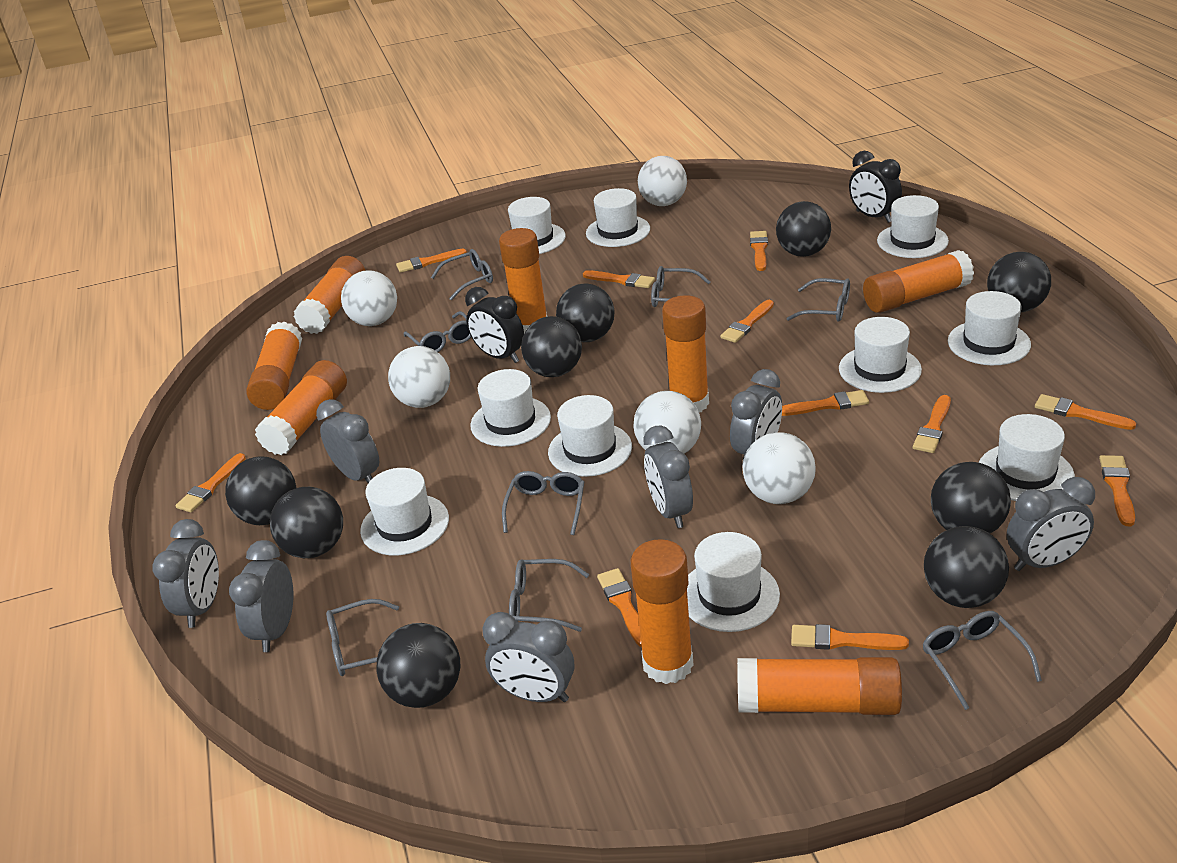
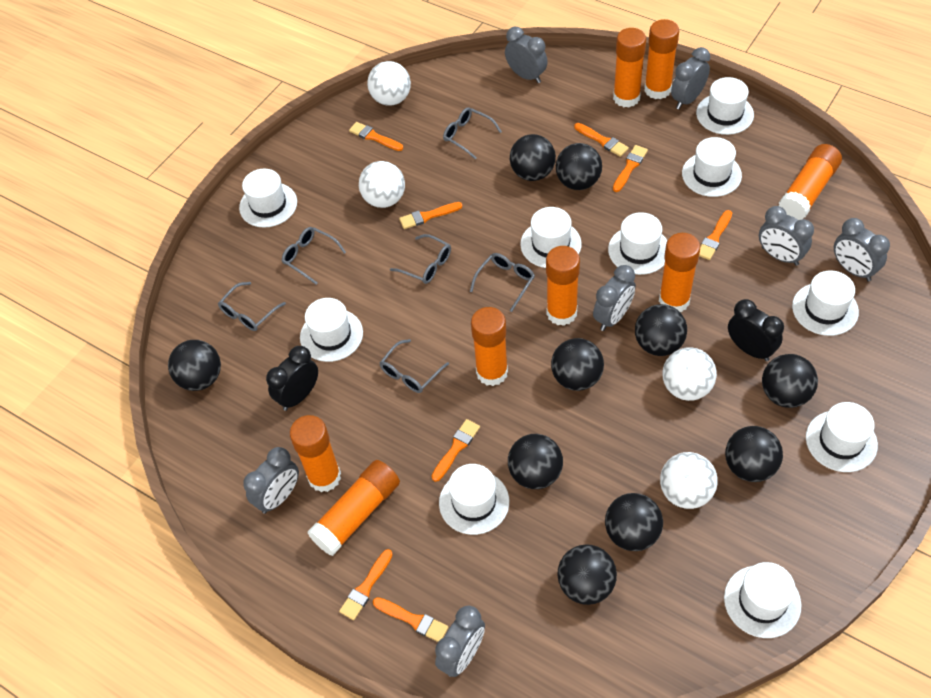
black ball: [225,457,297,525] [270,487,343,558] [376,623,460,708] [521,316,582,377] [556,284,615,342] [776,201,831,257] [924,526,1009,608] [931,462,1011,533] [987,252,1051,312] = 9 -> [168,340,221,391] [508,434,563,489] [510,134,556,181] [551,338,604,391] [556,143,602,190] [557,544,617,605] [605,493,663,551] [635,304,687,356] [725,426,783,482] [762,354,818,408] = 10
grey glasses: [326,599,399,676] [404,311,471,352] [431,249,493,300] [502,471,584,535] [509,559,589,632] [651,266,710,307] [786,278,850,322] [923,611,1042,710] = 8 -> [218,282,286,331] [282,227,346,284] [380,339,449,393] [390,234,451,284] [443,107,502,160] [470,253,535,312] = 6
orange brush: [175,453,246,513] [396,249,467,273] [583,270,655,288] [597,568,642,647] [720,300,774,343] [750,231,768,271] [782,390,869,416] [791,624,909,650] [913,395,951,453] [1035,394,1136,430] [1099,455,1135,526] = 11 -> [339,549,393,620] [349,122,403,151] [373,597,448,642] [399,202,463,229] [431,419,480,482] [574,123,629,157] [613,145,648,192] [699,210,732,260] = 8
white ball: [341,270,397,326] [388,346,450,408] [633,391,701,454] [638,156,687,206] [743,432,816,504] = 5 -> [359,161,405,208] [367,61,411,106] [660,452,718,509] [663,347,717,401] = 4

